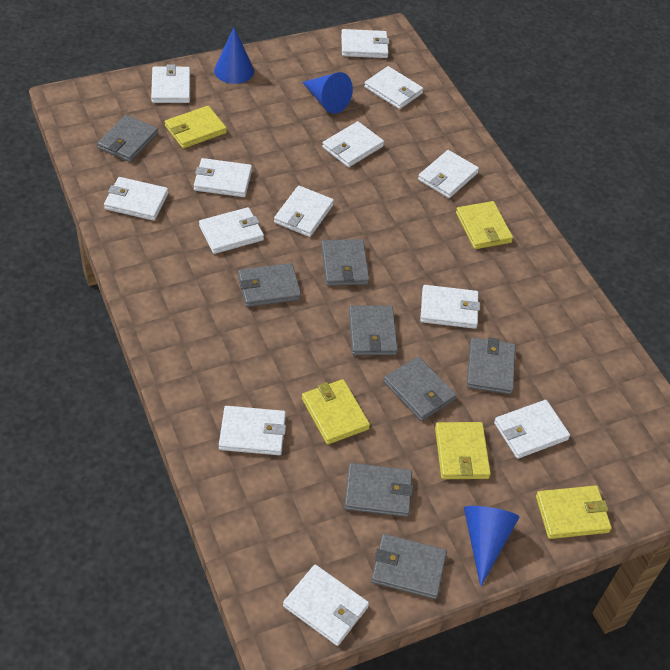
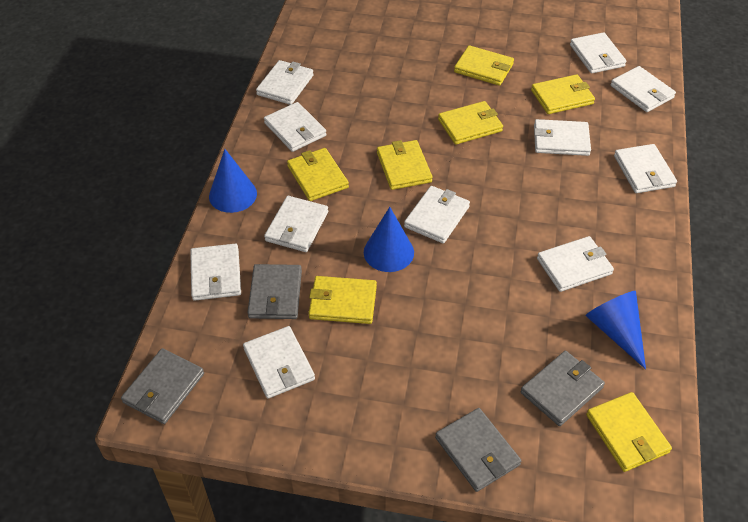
grey wallet: [97,115,158,162] [238,263,301,307] [321,239,369,286] [344,463,413,517] [348,306,398,355] [371,534,447,599] [383,356,457,421] [466,337,516,394] = 8 -> [121,348,204,424] [247,264,302,319] [435,408,521,492] [520,351,605,426] = 4
white wallet: [104,177,169,221] [151,64,190,103] [194,158,252,197] [199,207,264,254] [219,406,286,455] [274,186,334,237] [283,564,369,646] [322,121,384,167] [341,29,389,58] [364,66,423,109] [418,150,479,198] [420,285,480,329] [494,400,570,459] = 13 -> [190,244,241,301] [243,326,315,399] [256,60,314,105] [264,102,327,152] [264,196,328,252] [404,186,470,244] [534,119,591,156] [537,236,614,292] [570,32,627,73] [611,66,676,112] [614,144,677,193] = 11
yellow wallet: [165,106,227,149] [302,379,370,445] [435,422,491,479] [456,201,513,249] [536,485,612,539] = 5 -> [287,148,349,201] [309,276,377,324] [377,140,433,190] [438,101,503,145] [454,45,514,86] [531,74,595,114] [586,392,672,472] = 7

